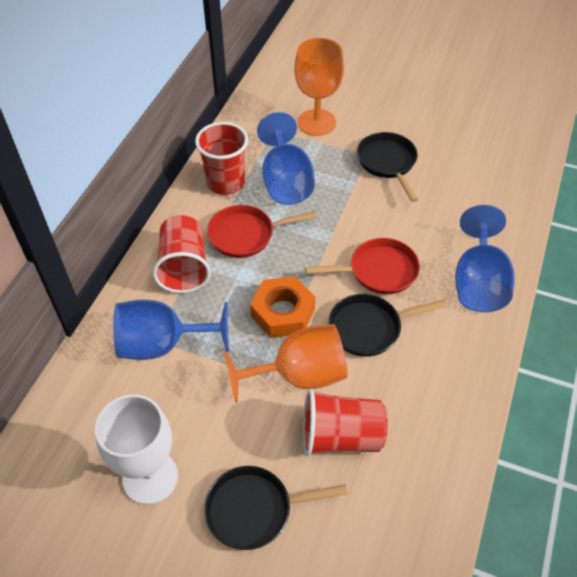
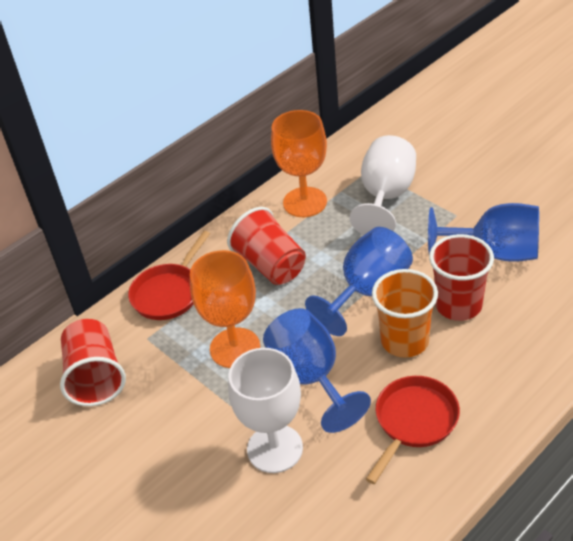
black pan: [204,466,347,550] [328,294,447,357] [357,132,418,202] = 3 -> none = 0
orange cup: none = 0 -> [372,269,438,358] = 1
orange nut: [250,276,315,338] = 1 -> none = 0
white goblet: [95,394,178,505] = 1 -> [228,348,303,473] [350,135,416,235] = 2

